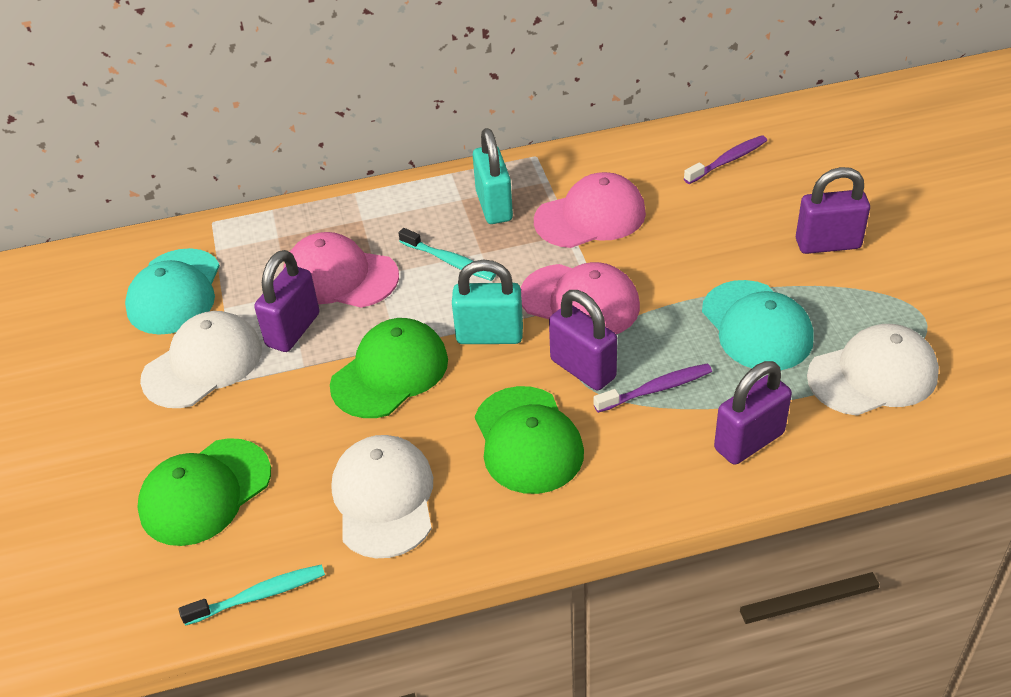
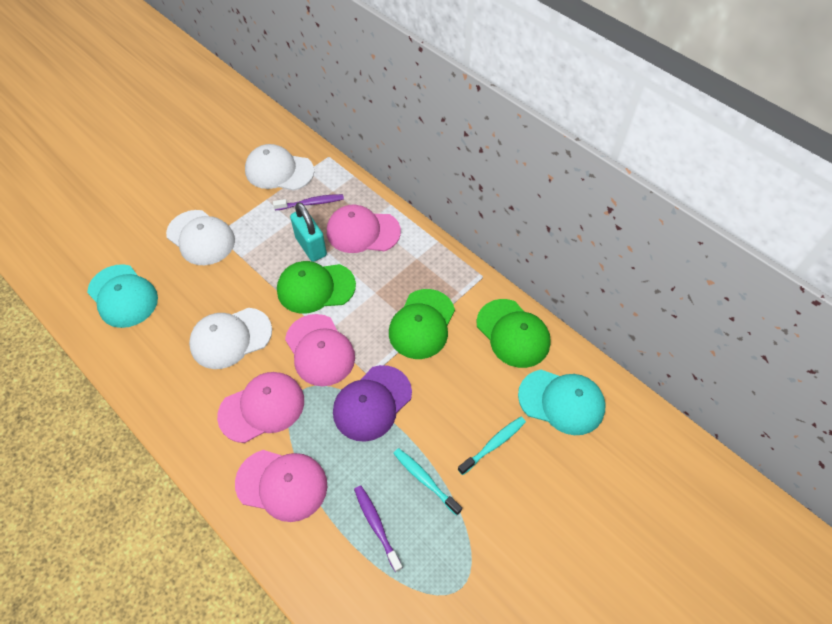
pink cap: [283,232,399,308] [520,262,640,334] [534,172,646,248] = 3 -> [217,372,304,443] [235,450,327,522] [285,314,355,386] [327,205,401,253] = 4
purple cap: none = 0 -> [333,365,412,442] = 1
purple padlock: [254,250,320,352] [549,290,617,390] [714,361,792,465] [796,167,870,254] = 4 -> none = 0
turquoise padlock: [452,260,523,344] [473,128,513,224] = 2 -> [290,202,327,262] = 1

